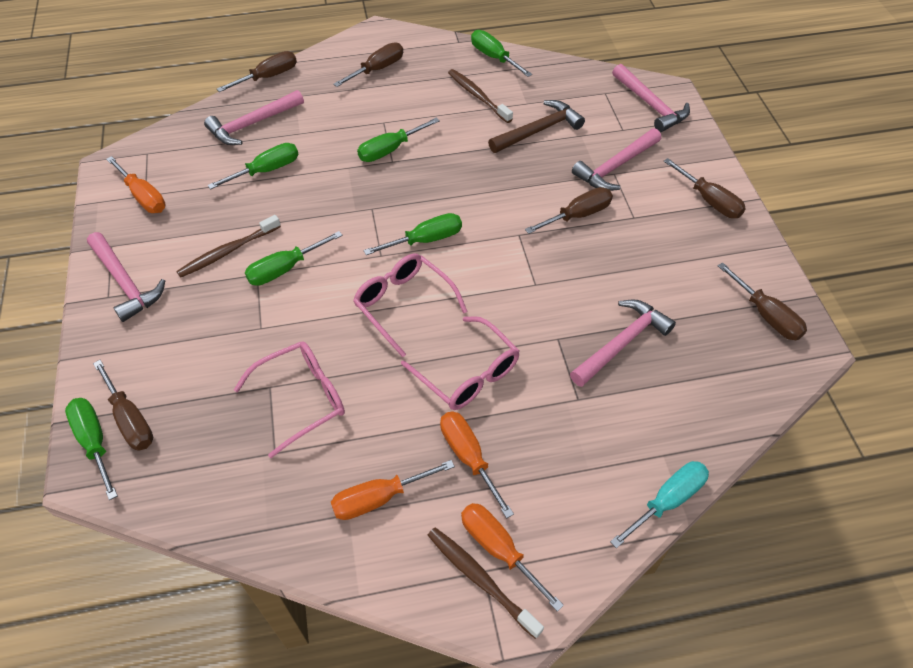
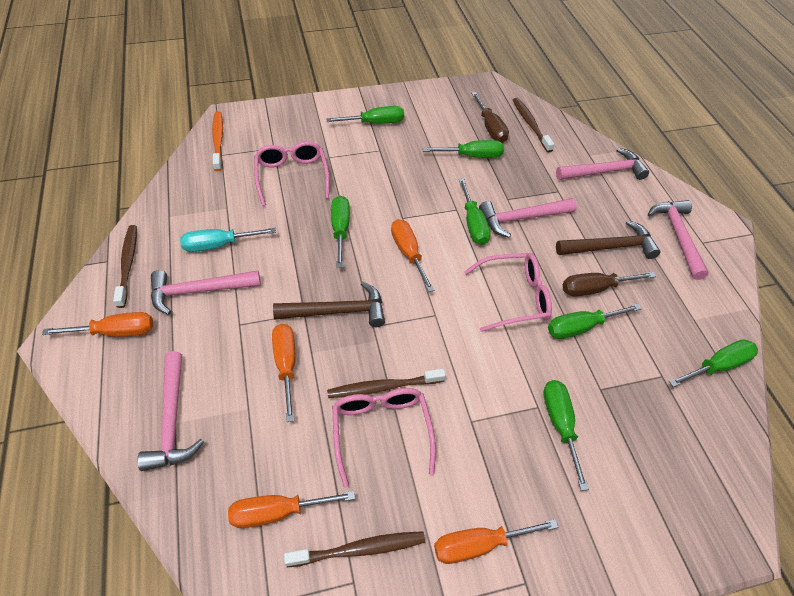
brown hammer: [488,100,585,153] = 1 -> [273,282,385,327] [556,220,660,259] = 2
brown screwdriver: [93,360,153,451] [217,51,297,92] [333,42,403,87] [525,187,613,234] [664,158,746,218] [718,262,807,340] = 6 -> [471,92,509,143] [563,272,656,297] = 2
brown toothbrush: [176,215,281,278] [428,527,544,639] [448,69,513,123] = 3 -> [113,225,137,308] [284,531,425,567] [327,369,446,398] [513,98,554,152] = 4
green screwdriver: [65,398,118,500] [208,143,299,190] [245,231,343,286] [357,118,440,162] [364,213,462,255] [471,30,532,77] = 6 -> [326,106,404,124] [331,196,350,268] [423,140,504,158] [459,178,491,245] [543,380,589,491] [548,304,642,339] [669,339,758,387] = 7
orange screwdriver: [106,156,166,213] [331,460,455,520] [440,411,514,518] [461,503,564,612] = 4 -> [42,312,153,337] [228,491,355,528] [272,324,295,422] [391,219,435,292] [434,519,558,564] = 5
orange toothbrush: none = 0 -> [212,111,223,171] = 1

